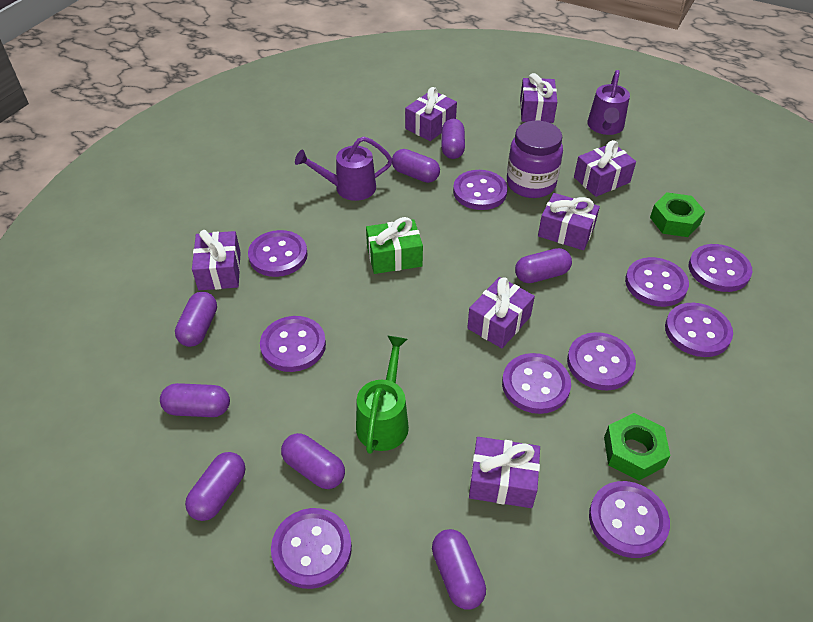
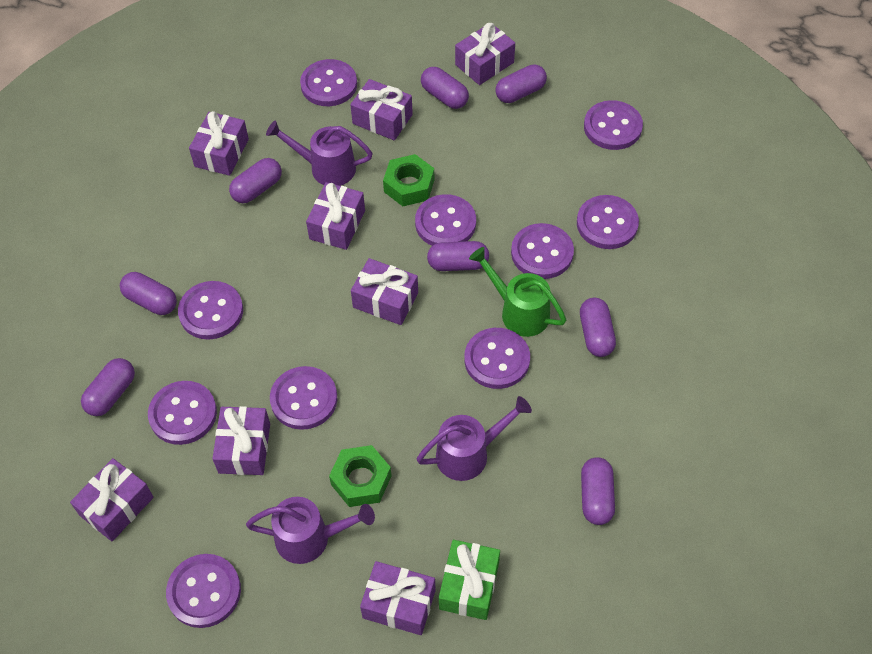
purple gift: [192,230,241,290] [405,87,457,141] [467,277,535,348] [469,437,540,508] [520,73,557,123] [538,193,600,250] [574,140,636,197] = 7 -> [70,458,154,541] [189,111,249,176] [212,406,270,475] [306,182,365,250] [351,79,413,140] [351,258,418,325] [360,561,436,635] [455,23,515,85] = 8
purple jar: [507,121,563,198] = 1 -> none = 0
purple watering can: [295,137,392,201] [587,70,630,135] = 2 -> [246,497,375,564] [266,120,373,186] [416,396,532,481] = 3

